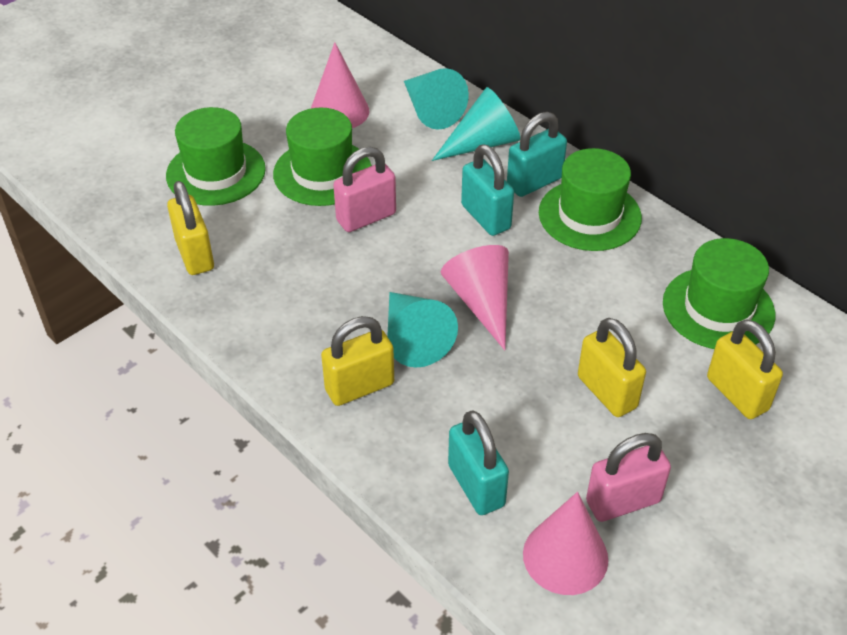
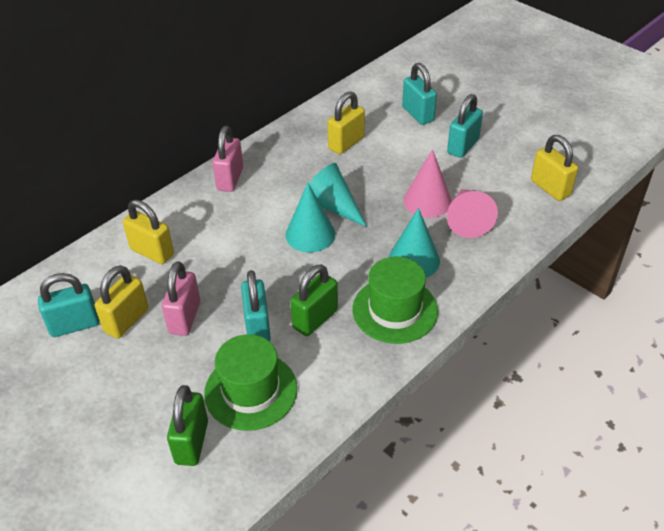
green hat: [166,107,266,206] [273,108,372,206] [539,148,642,251] [663,238,775,349] = 4 -> [204,334,297,431] [352,257,438,344] = 2
green padlock: none = 0 -> [167,385,208,466] [290,264,338,336] = 2
pink cone: [311,42,369,128] [441,245,509,350] [523,492,608,595] = 3 -> [403,149,452,218] [447,189,498,238] = 2
turquoise padlock: [448,410,509,515] [461,145,514,236] [507,112,567,197] = 3 -> [38,273,100,337] [241,270,271,342] [402,63,437,125] [447,94,483,158] = 4

